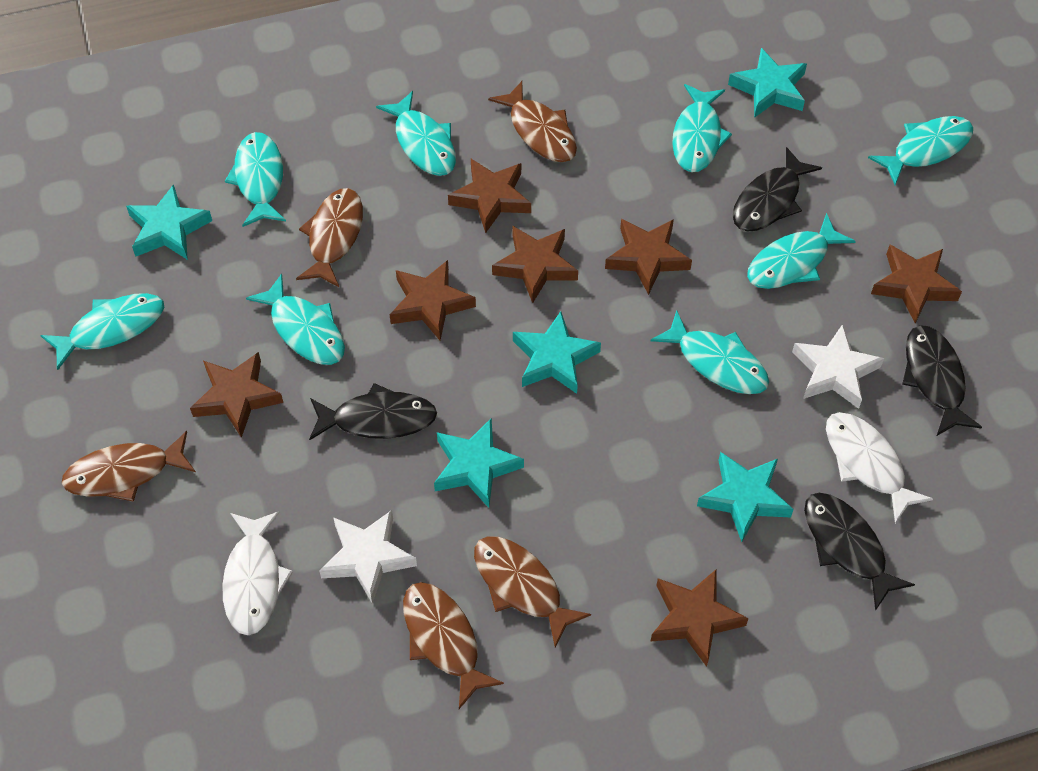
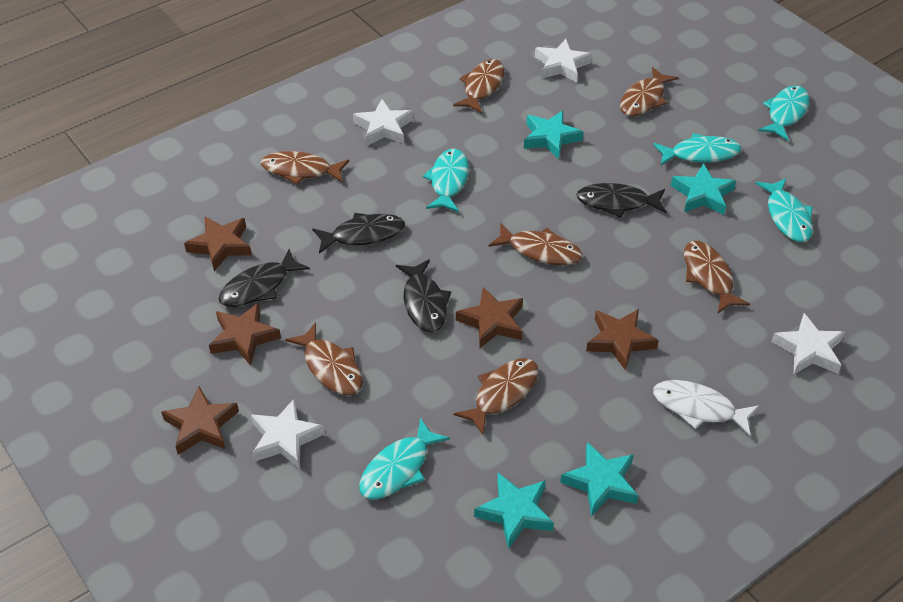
brown fish: [62,431,196,502] [296,188,363,287] [403,582,504,709] [474,536,591,647] [488,81,577,162] = 5 -> [261,151,349,185] [285,322,363,395] [453,59,504,113] [454,358,538,435] [488,223,582,265] [620,67,679,116] [684,241,750,313] = 7
brown star: [190,352,283,438] [390,260,476,340] [448,159,531,233] [492,226,578,303] [605,219,692,295] [650,569,749,667] [871,245,962,323] = 7 -> [161,386,239,455] [184,216,252,271] [209,302,281,366] [456,287,523,348] [586,309,659,370] = 5
turquoise fish: [40,293,164,370] [225,132,286,227] [246,274,345,365] [376,91,456,176] [650,310,769,394] [672,84,732,172] [747,213,856,289] [868,116,973,185] = 8 -> [359,417,450,499] [423,149,469,212] [653,133,741,165] [755,178,813,242] [758,86,809,141] = 5
turquoise star: [126,184,212,260] [434,418,524,508] [513,311,601,394] [697,452,794,542] [728,48,807,118] = 5 -> [474,473,554,549] [524,110,583,159] [560,442,638,517] [671,164,736,215] = 4
white fish: [222,511,293,635] [826,412,933,523] = 2 -> [653,380,759,436] = 1
white star: [319,510,417,604] [792,324,884,409] = 2 -> [251,399,325,469] [353,99,413,146] [535,39,592,82] [771,313,845,374] = 4

